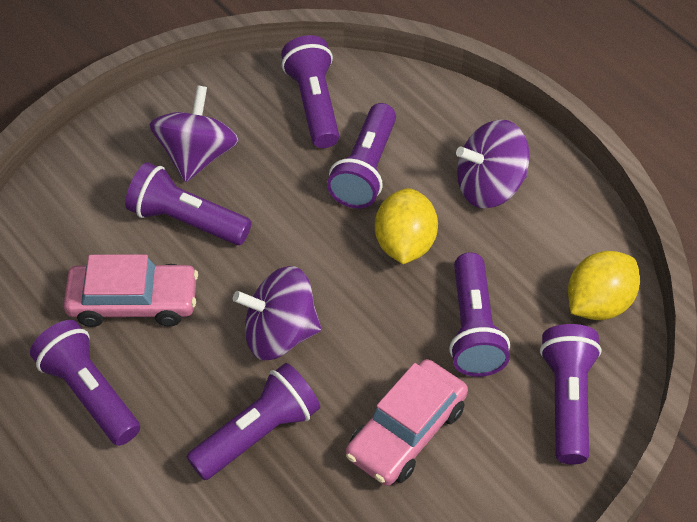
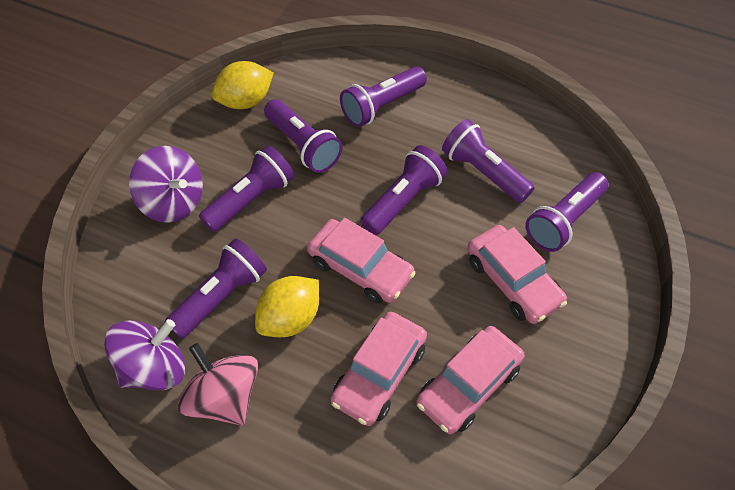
pink car: [64,254,198,327] [346,359,468,486] = 2 -> [307,218,416,304] [331,312,427,426] [416,326,525,434] [467,225,567,324] = 4
pink spinning top: none = 0 -> [177,343,258,425] = 1
purple spinning top: [150,85,239,182] [233,266,321,360] [456,120,529,209] = 3 -> [104,319,185,390] [129,146,203,223] = 2

